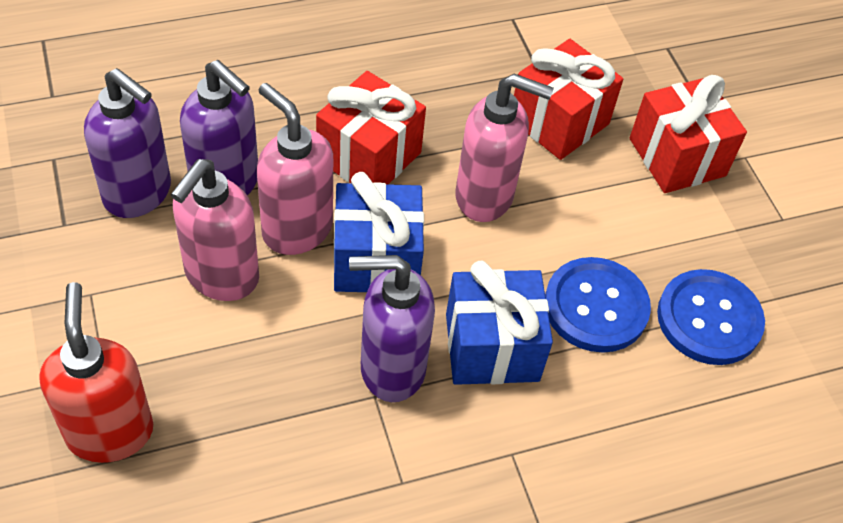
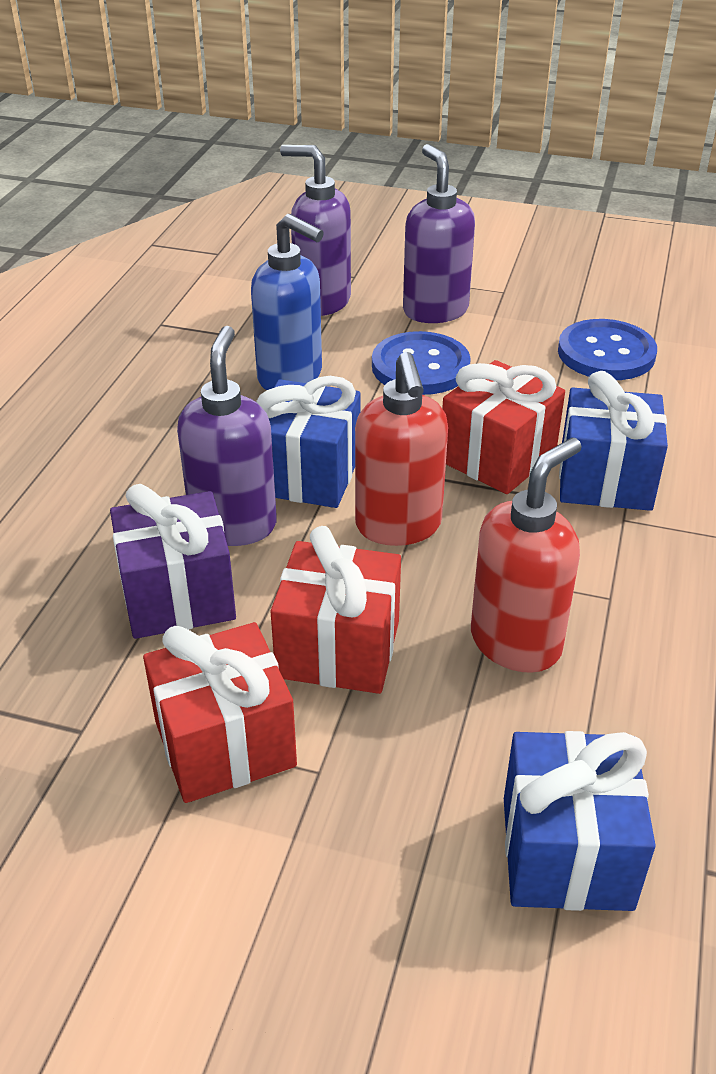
blue gift: [334,172,424,292] [446,261,553,385] = 2 -> [256,376,360,508] [504,731,656,911] [559,371,668,511] = 3
blue soap dispenser: none = 0 -> [251,214,324,390] = 1
pink soap dispenser: [171,159,259,301] [257,83,333,255] [455,74,554,222] = 3 -> none = 0
purple gift: none = 0 -> [110,484,236,639] = 1
red soap dispenser: [39,282,153,463] = 1 -> [355,352,448,546] [471,437,582,673] = 2

